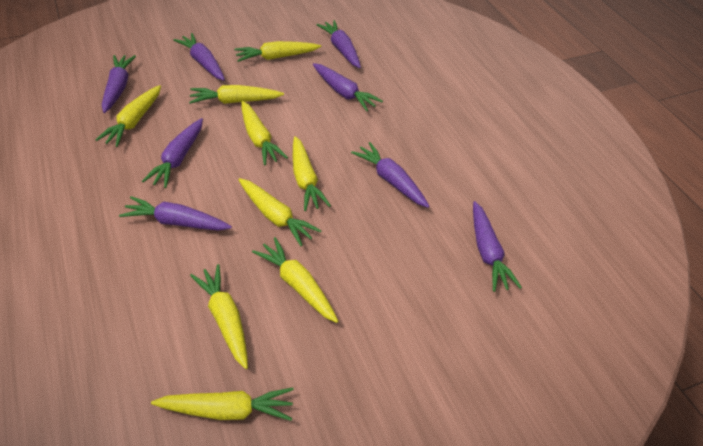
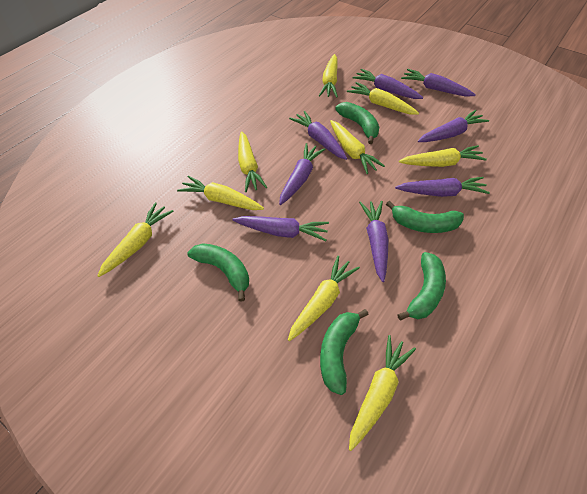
green banana: none = 0 -> [187,243,249,302] [320,309,369,395] [335,102,379,144] [386,201,464,233] [397,252,446,320] = 5

